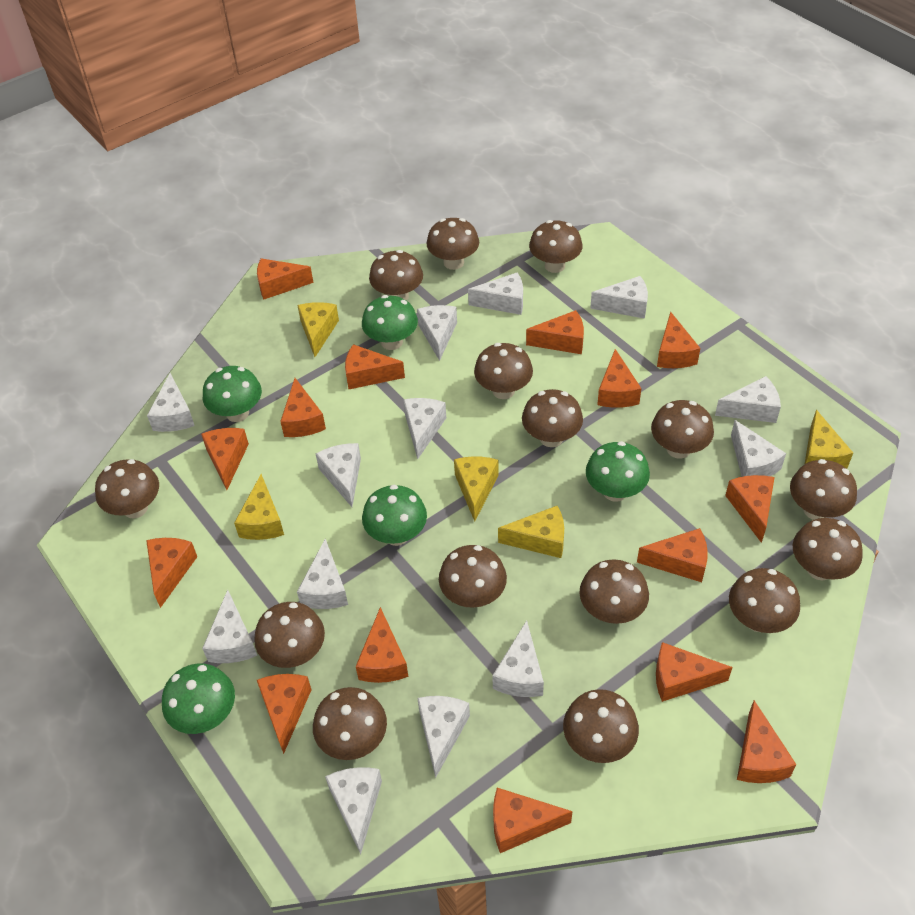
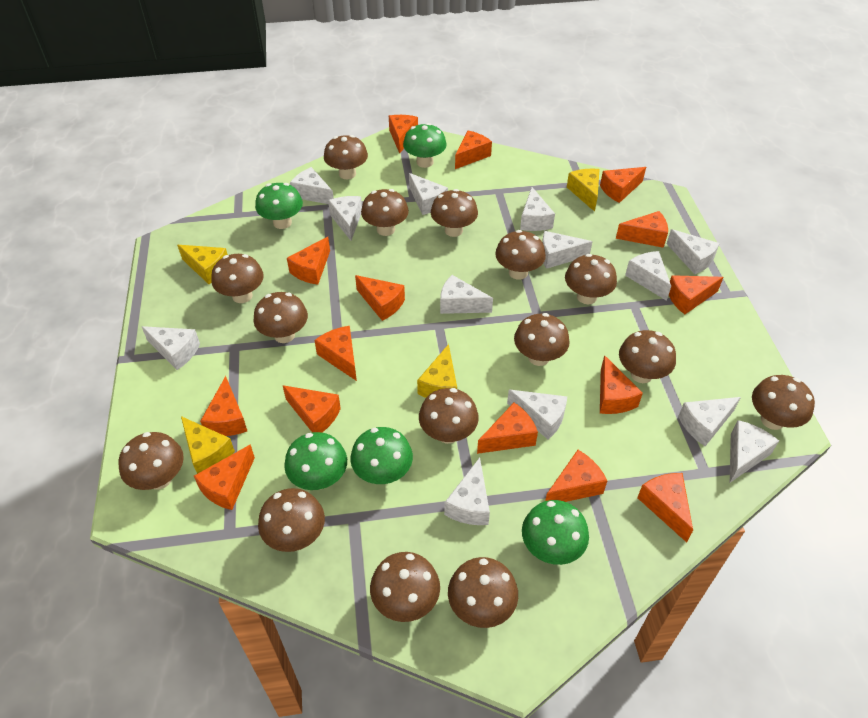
yellow cheese: [234,474,284,540] [297,302,339,357] [454,456,499,522] [498,506,564,558] [804,410,853,469] = 5 -> [177,245,228,284] [181,416,235,474] [417,344,457,398] [567,169,599,212] = 4

